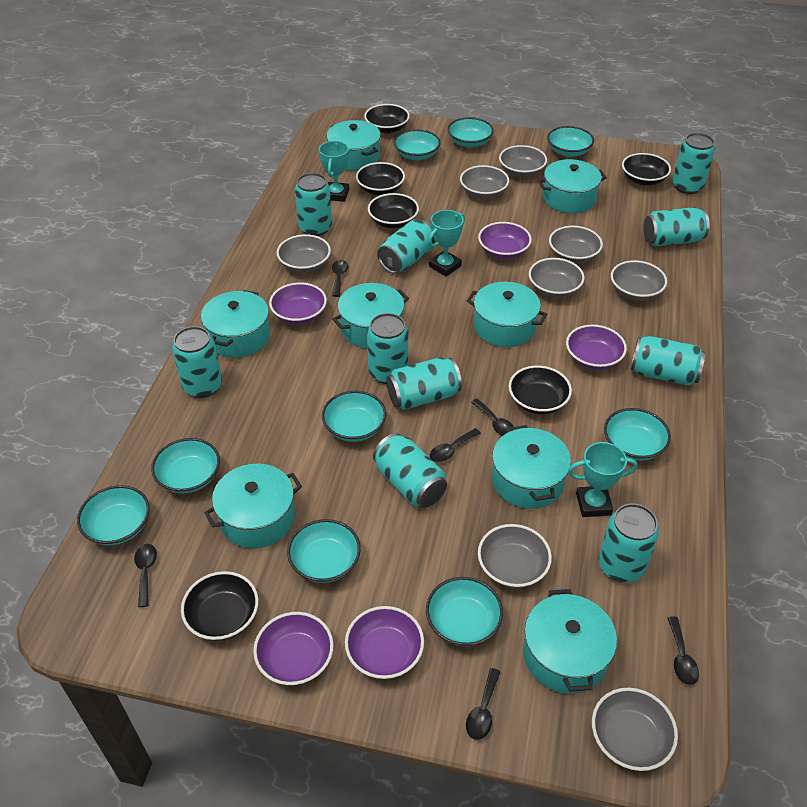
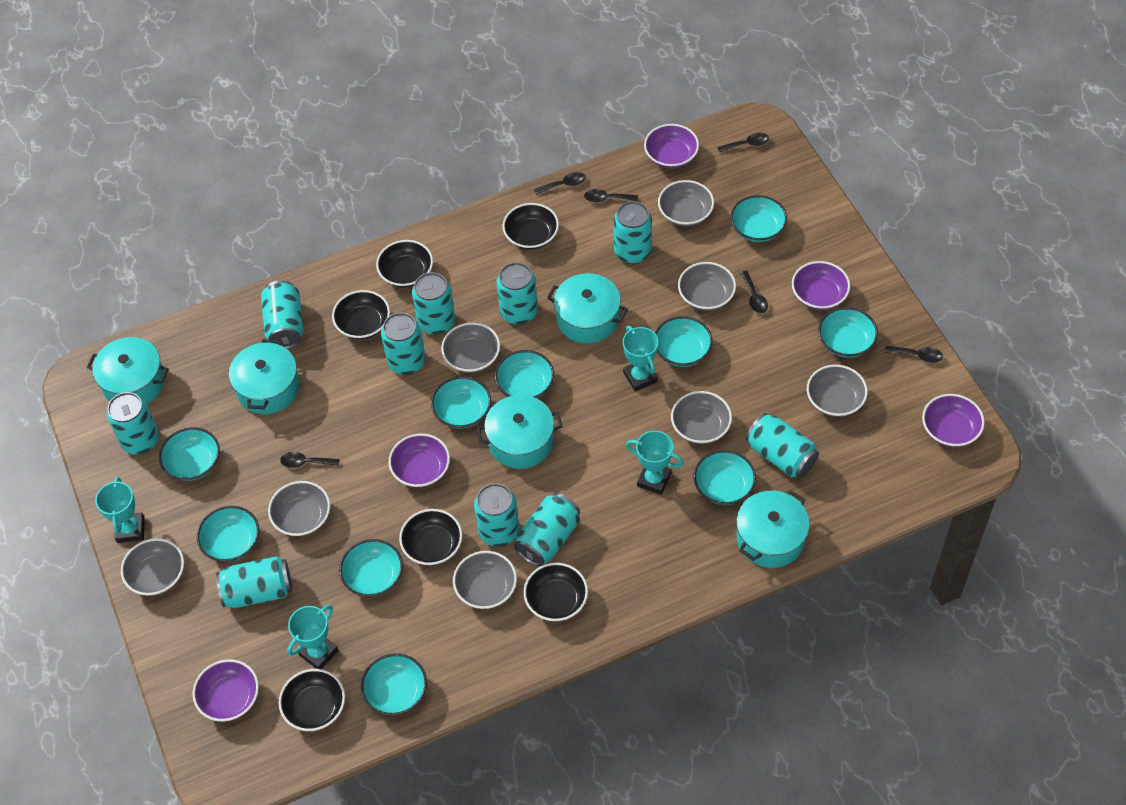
turquoise bowl: [77,485,150,545] [151,438,220,493] [287,519,361,583] [322,391,386,442] [394,129,440,161] [426,577,503,646] [447,117,494,148] [547,126,594,157] [604,408,671,461] = 9 -> [159,427,220,481] [197,506,259,562] [339,539,403,597] [361,653,427,716] [431,376,491,429] [495,350,554,398] [655,316,713,367] [693,450,756,505] [730,195,787,242] [818,307,878,358] = 10
turquoise pot: [201,290,270,358] [204,464,302,548] [327,120,381,171] [332,283,409,348] [467,282,548,347] [492,425,571,509] [523,589,617,694] [538,159,607,213] = 8 -> [87,337,169,404] [229,339,300,414] [477,395,562,469] [547,273,628,344] [736,490,810,568] = 5
turquoise trophy: [319,141,349,202] [428,210,465,277] [568,442,637,517] = 3 -> [95,477,145,543] [287,605,338,669] [623,326,659,391] [626,431,684,495] = 4

